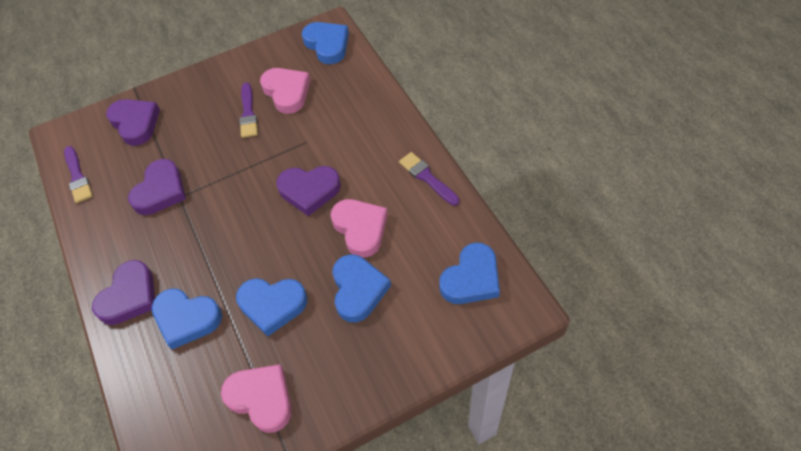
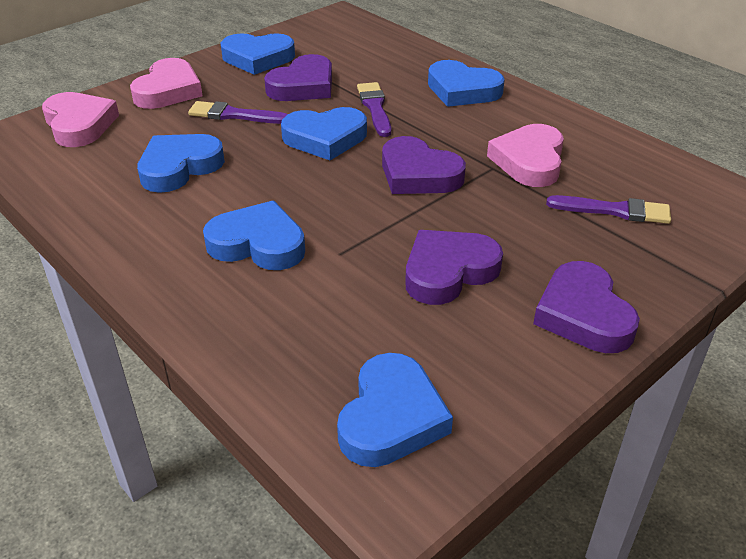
blue heart: [152,289,222,349] [236,278,308,337] [302,22,349,64] [332,254,391,322] [439,243,500,304] = 5 -> [137,134,225,193] [203,201,305,270] [221,33,295,75] [281,107,367,160] [337,353,453,467] [428,60,505,107] = 6

